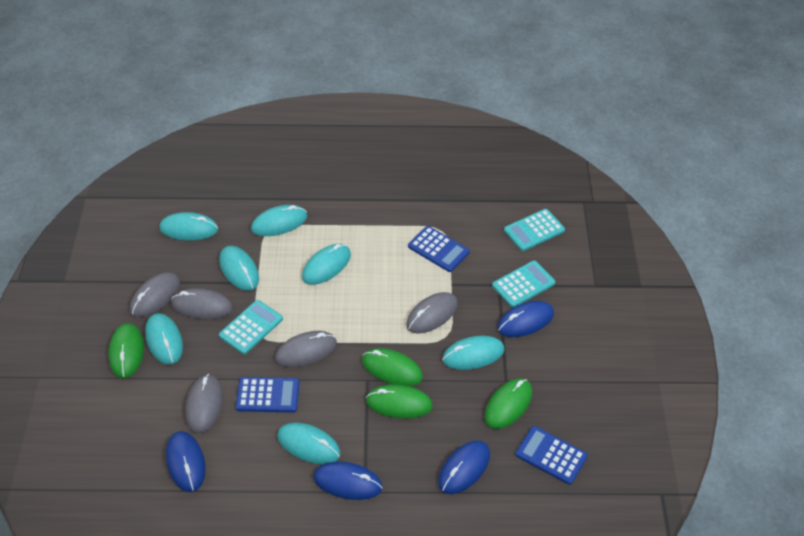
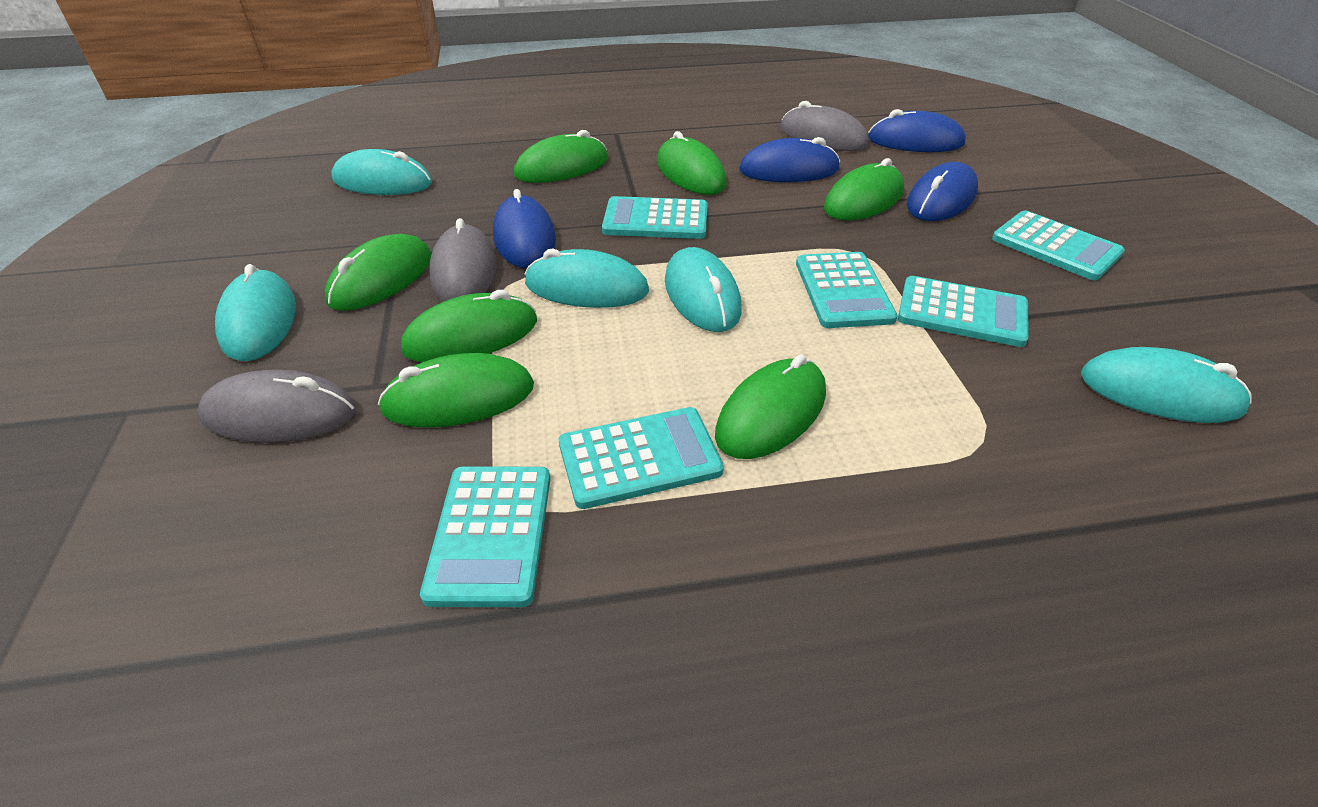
blue calculator: [236,377,300,412] [408,226,470,272] [515,426,588,485] = 3 -> none = 0
green mouse: [109,323,144,378] [362,348,423,386] [366,384,433,419] [485,379,532,429] = 4 -> [325,234,431,311] [378,353,534,428] [401,290,537,362] [514,130,608,183] [657,131,727,195] [715,354,826,459] [824,158,904,220] = 7
grey mouse: [130,272,180,317] [171,288,233,319] [186,374,223,434] [275,331,337,367] [406,292,458,334] = 5 -> [197,369,356,443] [429,218,497,301] [780,101,869,151] = 3
turquoise calculator: [219,300,283,354] [492,261,555,307] [504,209,565,251] = 3 -> [420,467,550,607] [559,407,724,509] [602,196,708,239] [796,252,898,328] [898,276,1029,347] [992,210,1125,280] = 6
turquoise mouse: [145,313,183,365] [159,212,218,240] [219,246,259,291] [251,205,307,236] [277,422,341,464] [302,244,351,285] [442,336,504,370] = 7 -> [215,264,296,361] [331,149,432,195] [525,248,649,308] [665,247,742,332] [1081,347,1252,423] = 5

